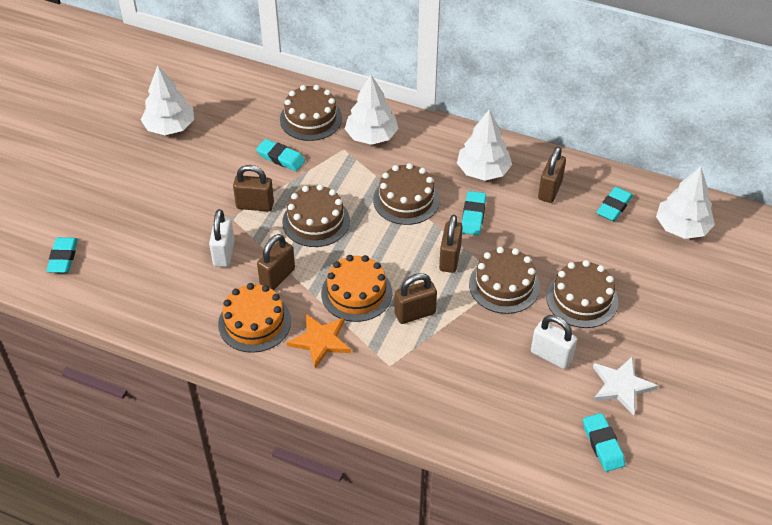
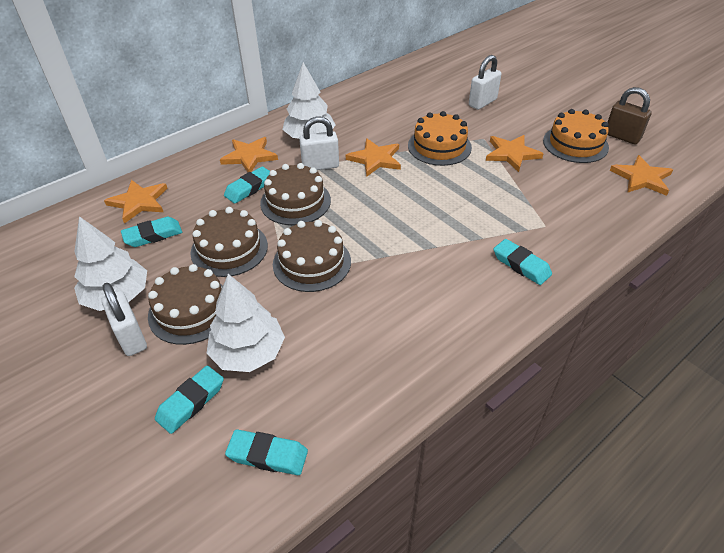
brown cake: [280,85,342,141] [282,184,350,247] [373,163,440,225] [469,247,540,314] [546,260,618,328] = 5 -> [148,264,223,345] [191,207,268,277] [260,163,331,225] [273,220,351,292] = 4
brown padlock: [233,165,274,212] [257,234,295,290] [395,273,437,324] [439,215,463,273] [538,147,566,203] = 5 -> [608,87,652,144] = 1
orange star: [287,314,351,369] = 1 -> [104,180,168,224] [220,137,278,172] [346,138,401,177] [486,135,543,172] [610,155,673,196] = 5
white padlock: [209,209,235,267] [531,315,577,369] = 2 -> [102,283,147,356] [299,116,339,170] [469,55,501,110] = 3
white star: [593,356,658,415] = 1 -> none = 0
white tree: [141,65,194,135] [345,75,399,145] [457,110,512,181] [656,167,715,239] = 4 -> [74,216,147,311] [206,274,285,372] [282,62,336,139] = 3

